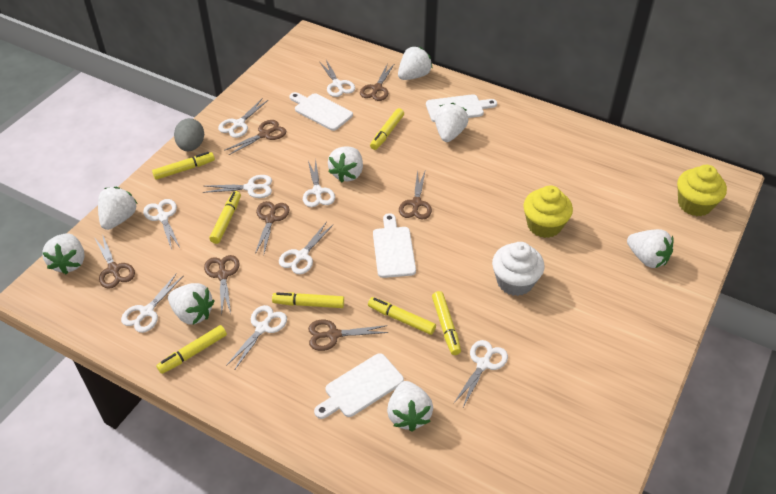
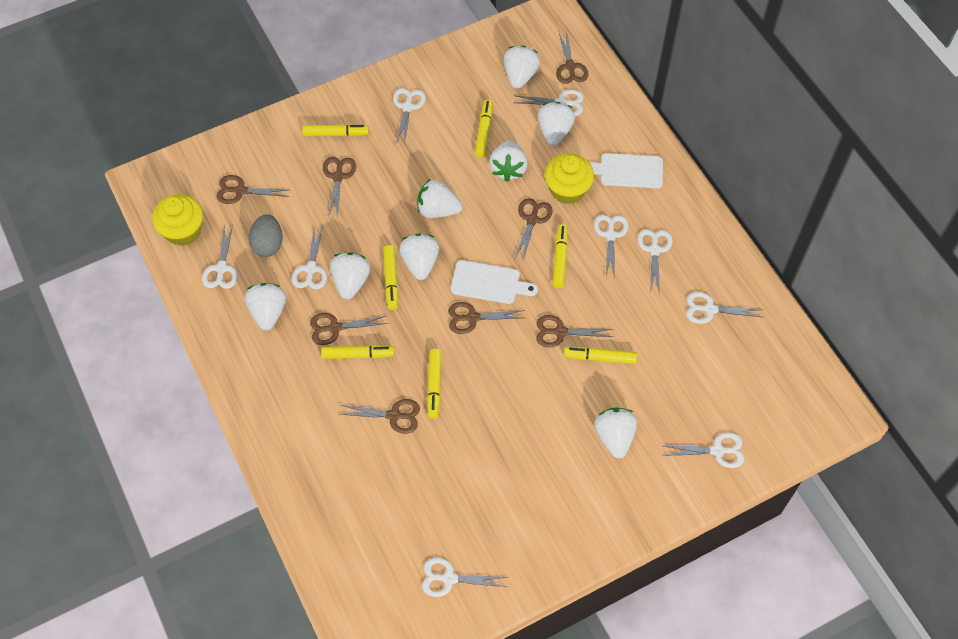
brown scissors: [94,234,135,289] [204,255,240,315] [224,120,286,155] [255,201,290,254] [308,320,389,351] [360,63,394,101] [399,170,432,220] = 7 -> [216,175,289,204] [310,313,388,345] [323,157,356,217] [340,399,420,434] [448,302,525,334] [515,198,553,260] [536,315,613,348] [556,30,588,84] = 8
white cupcake: [492,242,545,296] = 1 -> none = 0
white cutting board: [289,92,353,131] [314,353,404,419] [373,213,416,278] [426,94,497,122] = 4 -> [451,260,538,304] [589,153,663,188] = 2

